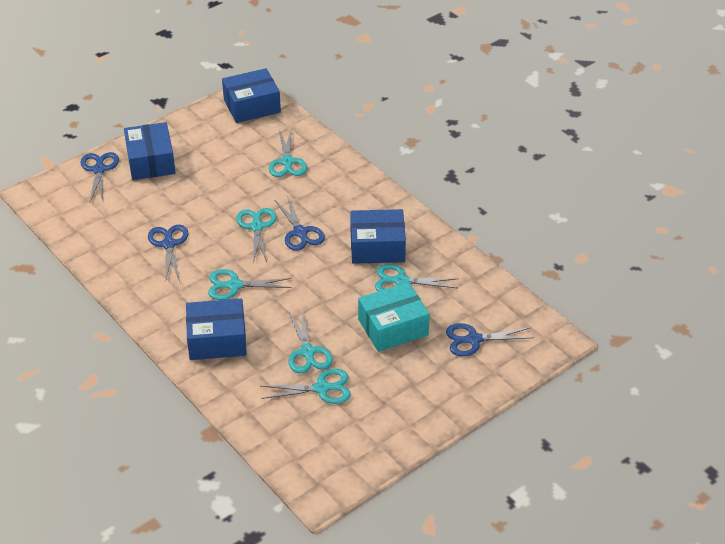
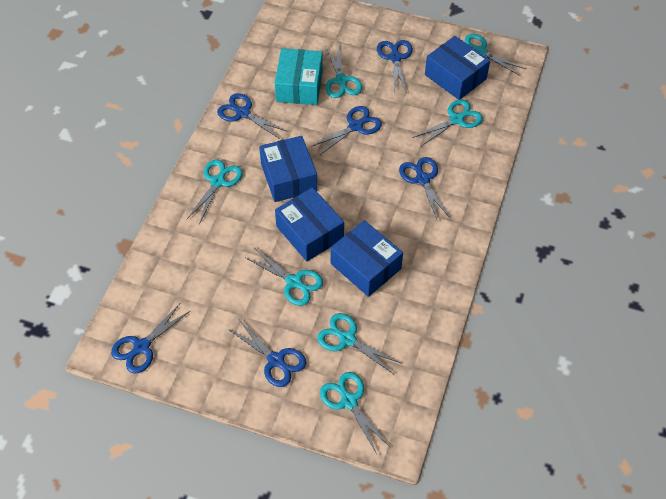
blue scissors: [80,152,119,202] [148,225,189,283] [275,196,325,251] [446,323,534,356] = 4 -> [111,303,190,374] [217,93,288,139] [228,320,306,387] [311,106,382,155] [377,40,413,94] [399,157,450,221] = 6
turquoise scissors: [208,269,292,300] [236,208,276,263] [261,369,351,404] [269,127,307,177] [289,310,333,373] [375,264,459,291] = 6 -> [187,160,243,224] [246,248,323,306] [317,313,402,374] [320,372,390,454] [325,44,362,98] [413,99,483,146] [465,34,526,76] = 7

